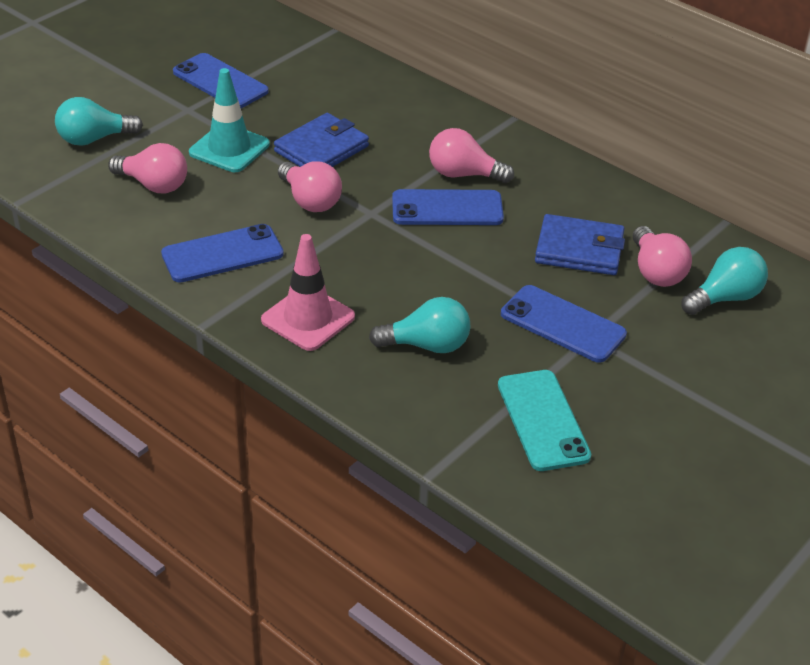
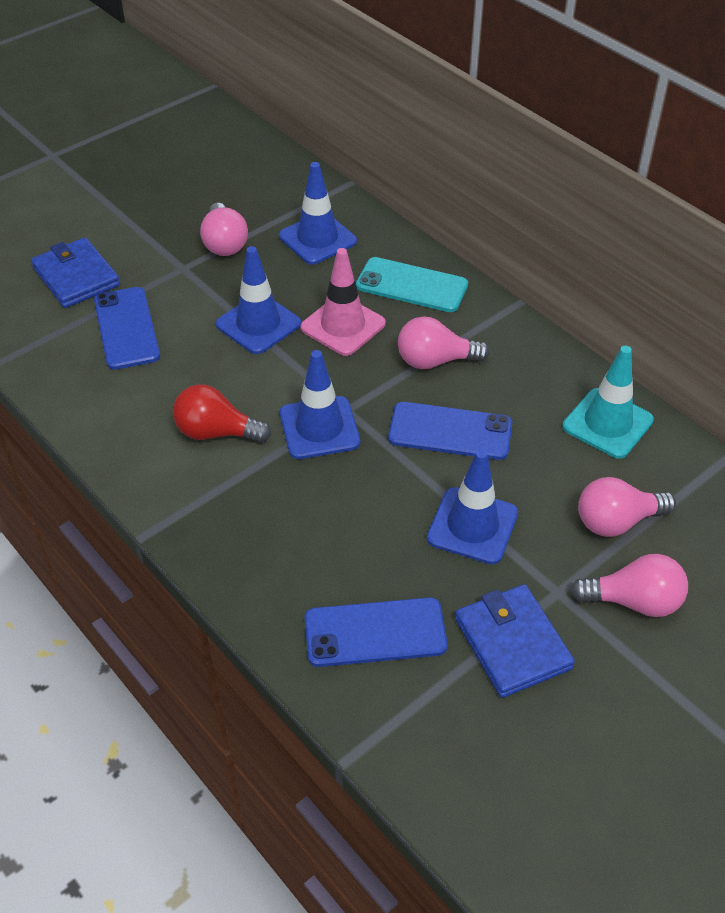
blue phone: [161,224,284,283] [173,53,269,108] [392,189,504,225] [501,285,627,363] = 4 -> [94,287,160,370] [305,597,448,667] [388,402,512,460] = 3
blue traffic cone: none = 0 -> [216,246,301,354] [279,162,357,265] [280,350,360,459] [427,449,518,564] = 4
red light bulb: none = 0 -> [173,385,271,443] = 1
turquoise light bulb: [55,97,143,146] [369,297,471,353] [681,247,768,315] = 3 -> none = 0

